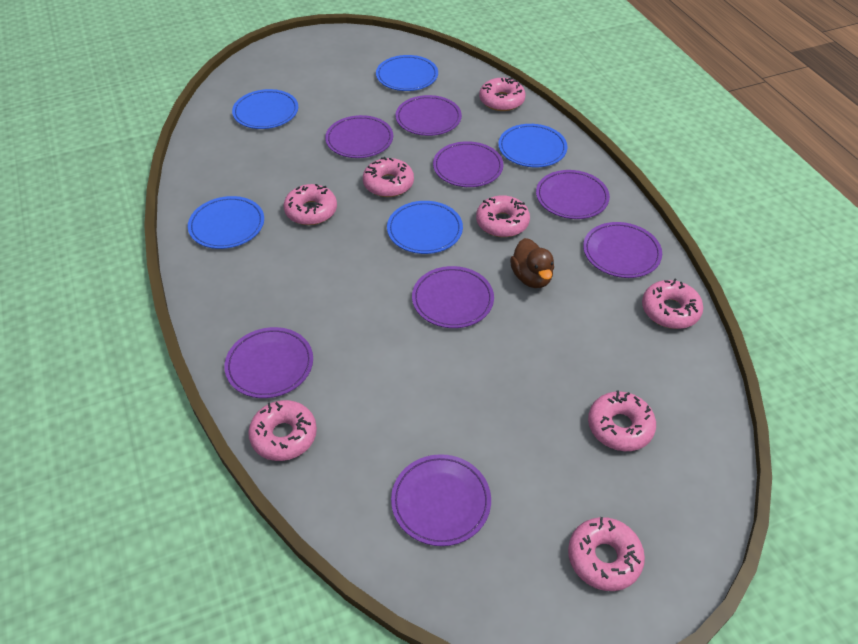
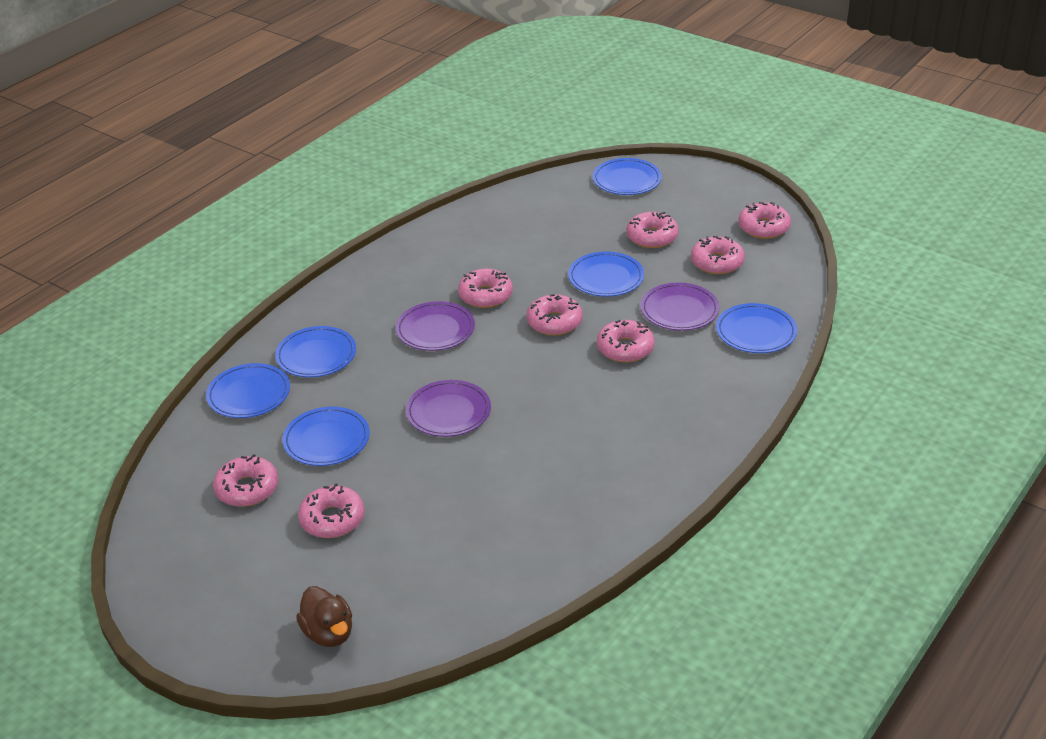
blue plate: [188,196,264,249] [232,89,298,129] [376,55,438,91] [387,201,463,254] [498,124,568,167] = 5 -> [206,363,290,418] [275,326,356,377] [283,407,370,466] [568,251,644,297] [593,158,662,195] [716,303,797,353] = 6
purple plate: [224,327,313,398] [325,115,393,158] [391,454,491,546] [396,95,462,136] [412,266,494,328] [433,141,503,187] [536,170,610,219] [583,222,662,278] = 8 -> [396,301,475,351] [406,380,491,437] [641,283,719,331] = 3

